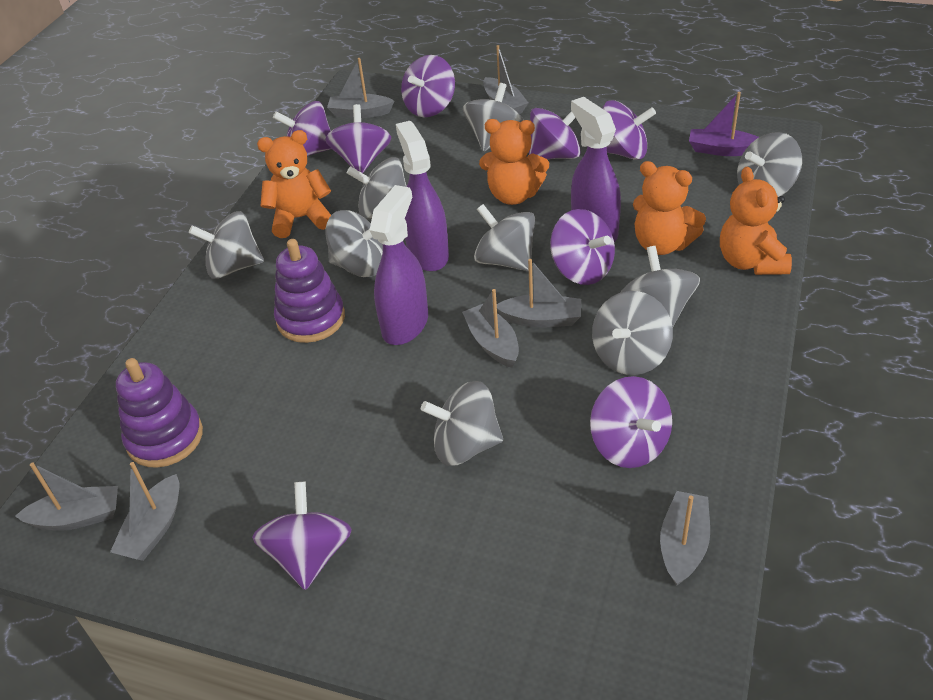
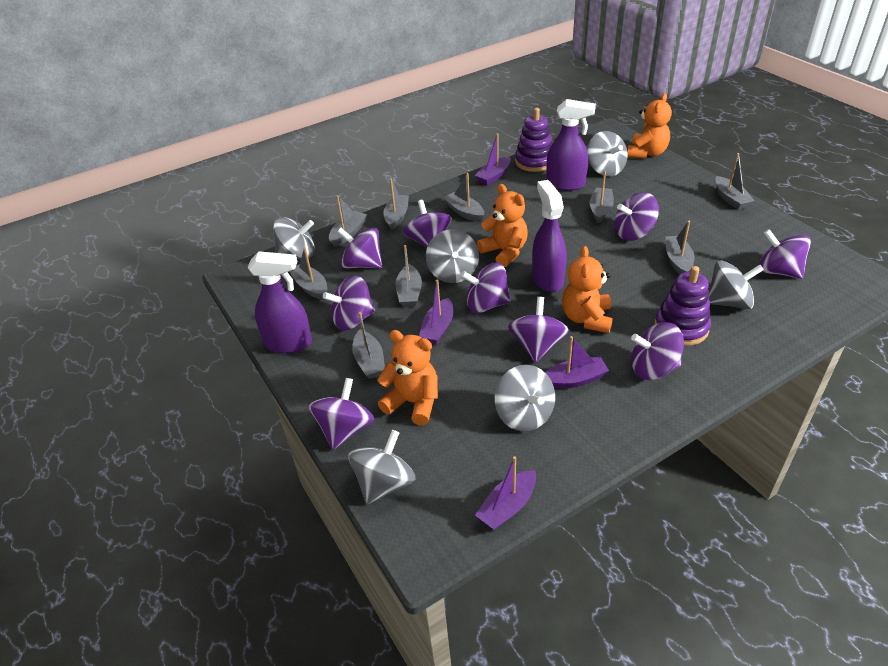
grey boat: [15,463,118,531] [110,462,179,561] [327,58,394,118] [462,289,519,368] [483,45,528,114] [497,259,581,328] [660,491,710,586] = 7 -> [289,247,327,300] [329,195,367,247] [352,312,385,379] [384,178,409,230] [395,245,422,307] [443,173,484,222] [590,171,614,224] [666,221,695,274] [715,153,755,210] = 9
grey spinning top: [189,211,264,279] [326,210,383,277] [347,157,407,220] [421,381,503,466] [463,83,524,152] [474,204,535,271] [592,291,673,375] [621,246,700,327] [737,132,802,197] = 9 -> [273,217,315,259] [348,430,415,504] [426,229,479,283] [495,365,555,431] [587,131,628,176] [709,260,764,309] = 6
purple boat: [689,92,759,156] = 1 -> [419,280,453,345] [475,133,511,186] [475,456,536,530] [545,336,609,389] = 4
purple spinning top: [252,482,352,590] [273,101,331,156] [325,104,391,173] [401,55,455,117] [529,108,581,159] [550,209,615,285] [590,376,672,468] [602,100,656,160] = 8 -> [309,378,374,450] [323,275,375,331] [337,228,382,269] [403,200,452,248] [461,263,511,313] [508,297,569,363] [615,192,659,241] [631,322,684,380] [759,229,811,279] = 9

